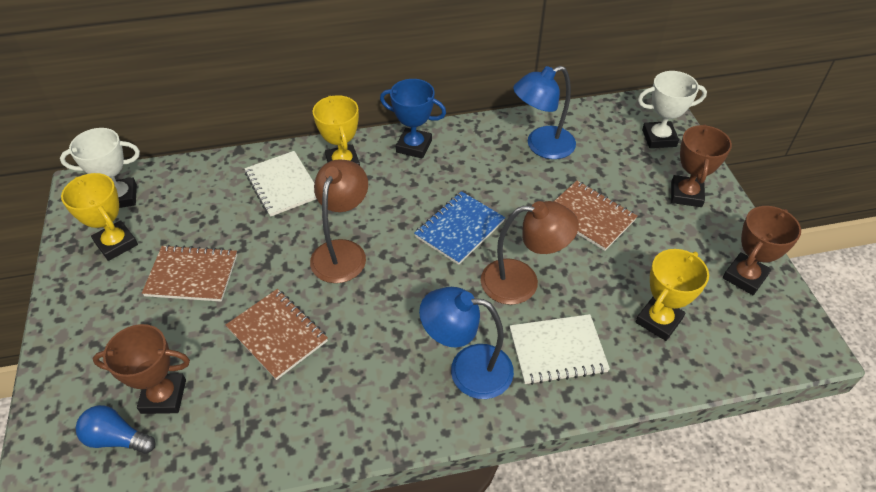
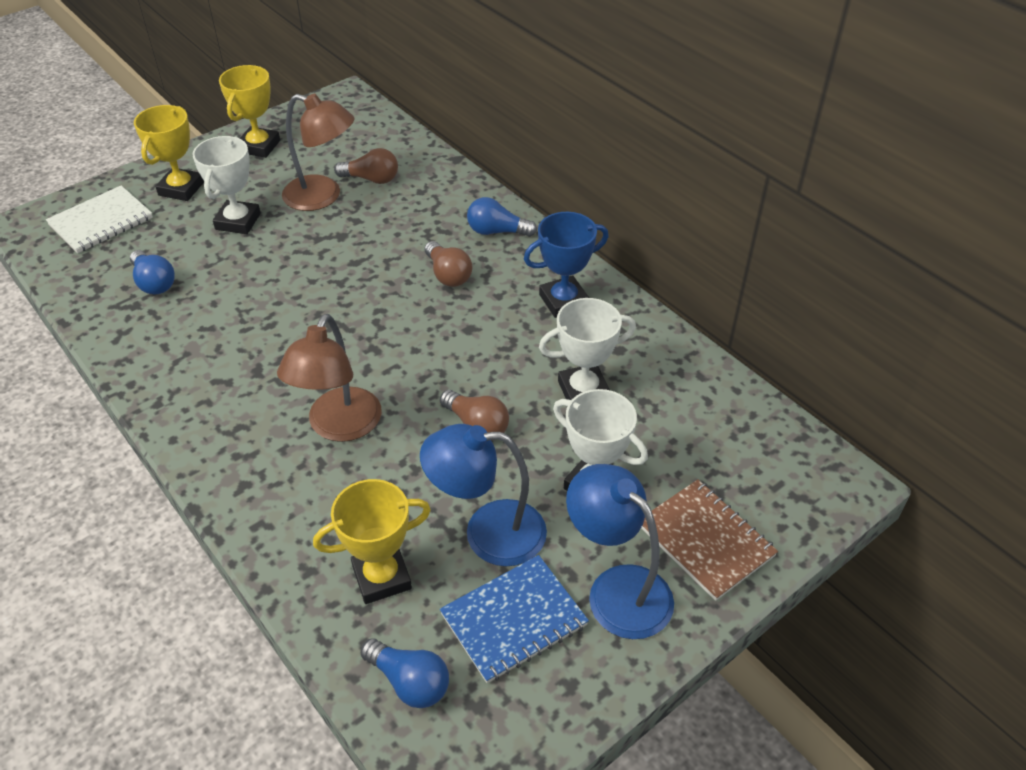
blue light bulb: [76,405,155,454] = 1 -> [130,250,175,294] [361,638,449,708] [467,197,537,237] = 3
brown light bulb: none = 0 -> [334,148,398,184] [425,241,472,287] [440,390,509,440] = 3
brown notebook: [142,245,237,302] [226,289,328,380] [553,181,637,251] = 3 -> [641,479,778,601] = 1
brown trophy: [92,324,190,414] [671,124,732,207] [723,206,801,295] = 3 -> none = 0
white notebook: [245,151,317,217] [510,314,610,385] = 2 -> [46,186,153,253] = 1
white trophy: [60,128,140,208] [638,71,707,148] = 2 -> [192,136,261,234] [539,298,636,400] [553,389,648,491] = 3

